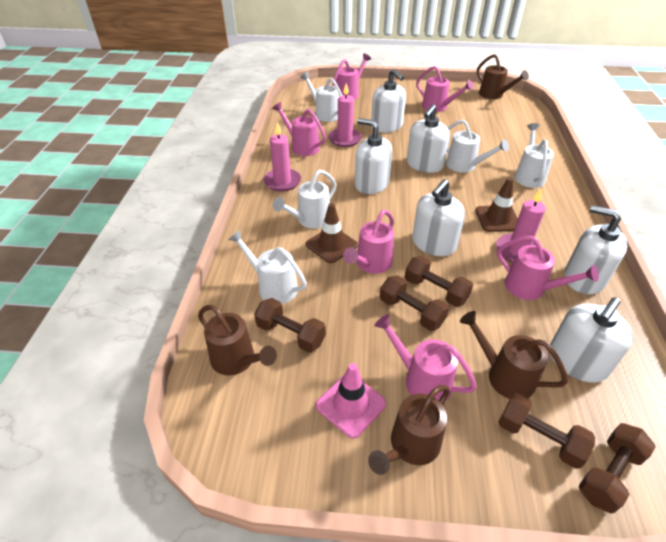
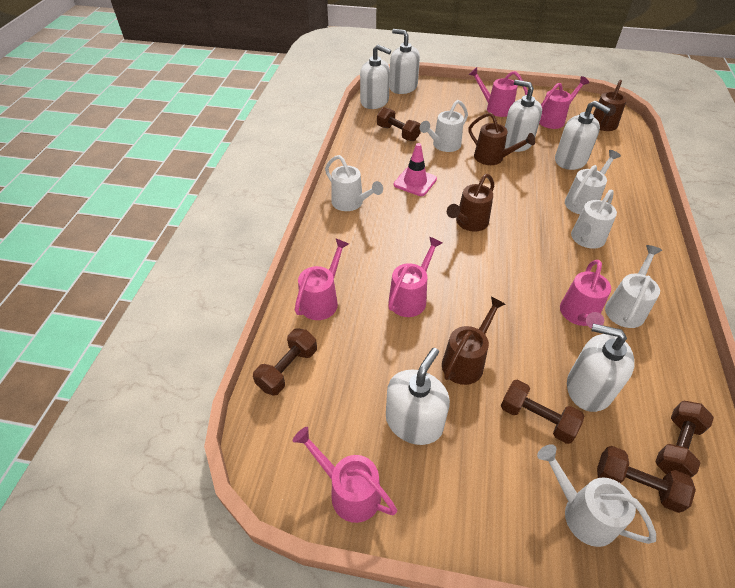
brown traffic cone: [306,203,358,263] [476,178,518,232] = 2 -> none = 0
pink candle: [263,122,301,192] [328,83,362,147] [496,189,546,263] = 3 -> none = 0
white watering can: [228,230,307,304] [273,170,337,229] [300,72,342,122] [446,120,509,173] [514,123,554,188] = 5 -> [325,155,383,211] [420,100,468,152] [537,444,656,547] [565,150,621,214] [571,190,617,249] [605,245,662,328] = 6

